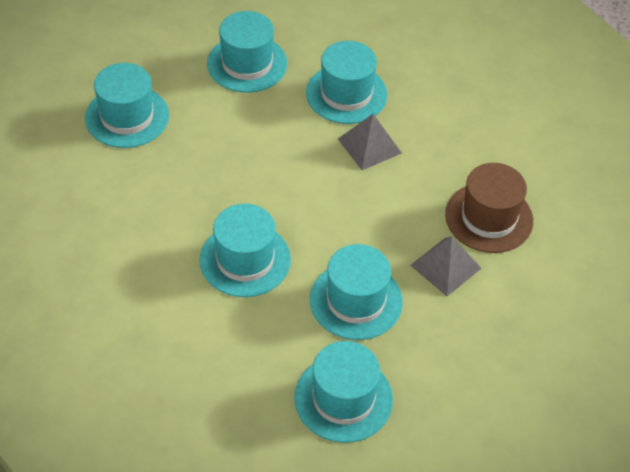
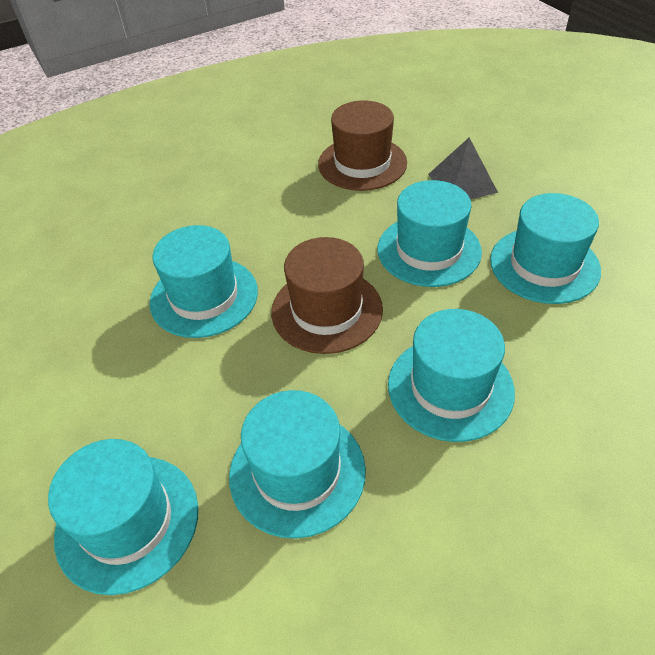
brown hat: [445,163,533,253] = 1 -> [271,237,383,354] [318,100,407,191] = 2
grey pyramid: [338,114,402,170] [410,236,482,296] = 2 -> [428,138,498,199] = 1

